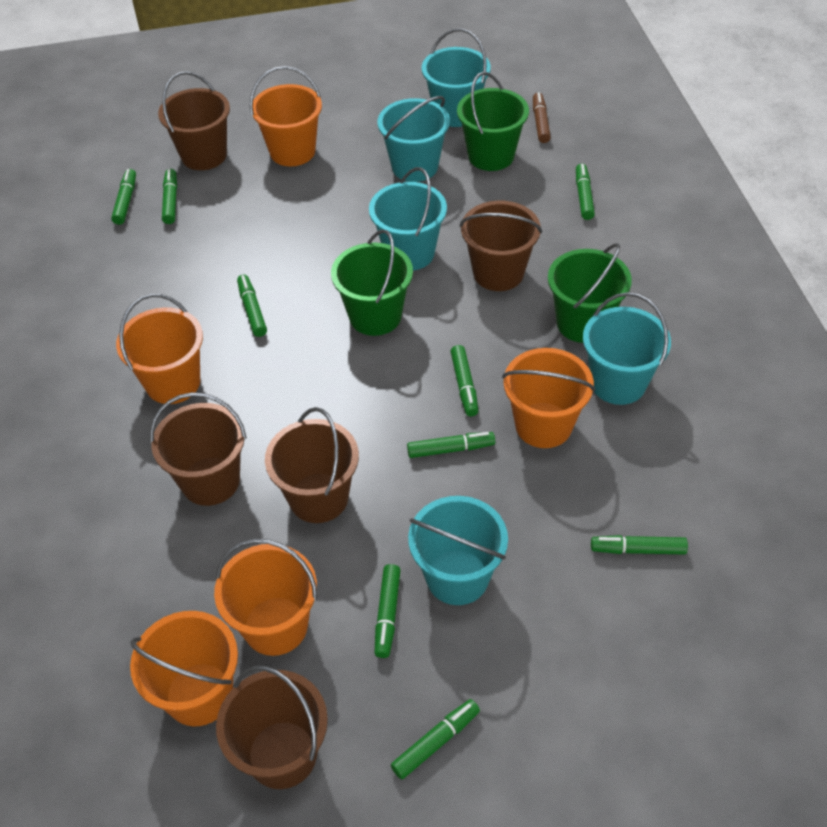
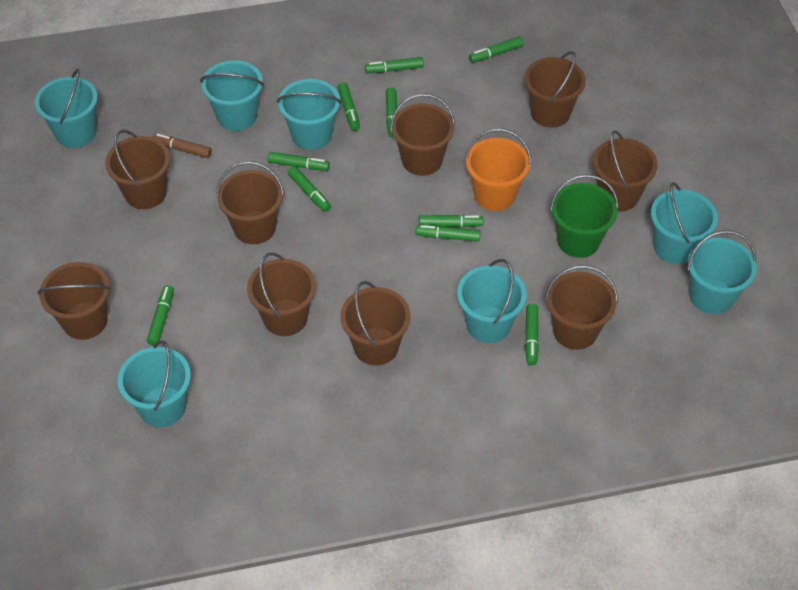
brown bucket: [150,392,247,506] [158,71,230,170] [216,666,328,789] [265,407,359,523] [460,201,542,291] = 5 -> [37,262,111,340] [105,130,170,209] [216,161,284,244] [247,252,316,336] [340,281,411,365] [390,94,455,176] [524,51,586,128] [545,265,618,350] [593,130,658,212] = 9
green bucket: [331,229,413,336] [457,72,529,171] [548,243,632,343] = 3 -> [550,174,619,258] = 1
green marker: [111,169,136,225] [162,169,177,224] [237,275,267,337] [375,564,401,658] [391,699,480,779] [407,432,495,458] [450,345,479,416] [576,164,595,220] [591,535,688,554] = 9 -> [147,285,174,346] [268,152,330,171] [287,166,331,212] [337,82,360,131] [365,57,424,73] [386,87,397,137] [416,225,481,242] [419,215,483,227] [469,36,523,63] [525,304,539,366] = 10
orange bucket: [116,294,203,404] [130,611,238,727] [214,538,317,656] [250,66,322,166] [502,348,595,448] = 5 -> [465,128,531,211] = 1
turquoise bucket: [369,167,447,271] [378,96,450,182] [408,496,508,605] [422,28,491,127] [583,292,671,405] = 5 -> [35,69,98,148] [118,340,191,427] [200,60,264,131] [277,79,341,150] [457,259,526,343] [651,182,718,264] [687,230,757,314] = 7

